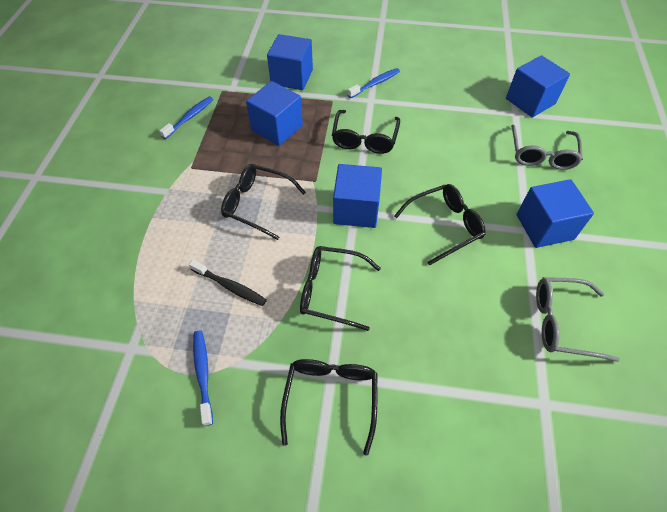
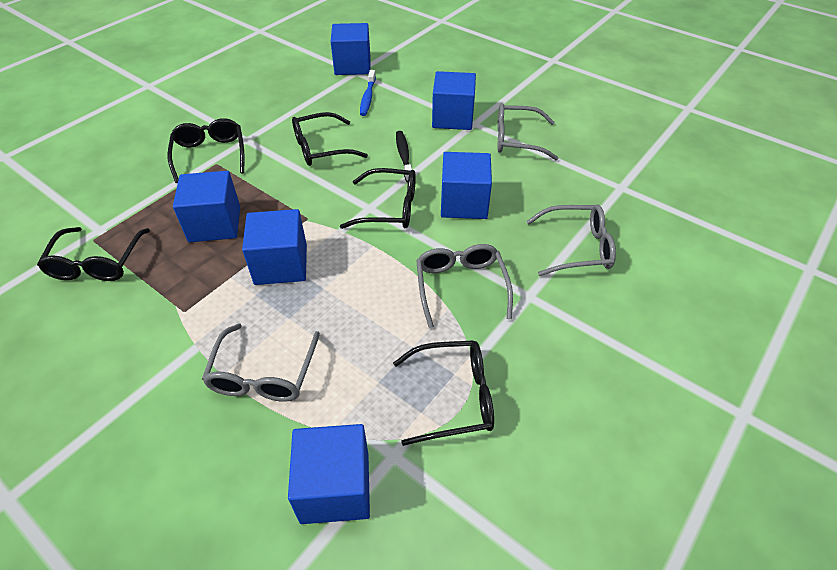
blue cube: [246,81,303,146] [267,34,313,90] [333,164,382,228] [506,55,570,118] [516,179,594,248] = 5 -> [173,171,240,242] [242,209,307,285] [288,424,370,524] [331,23,370,75] [432,71,476,130] [441,152,492,219] = 6
blue toothbrush: [159,96,213,139] [193,331,213,426] [347,68,400,98] = 3 -> [360,70,376,116] = 1
grey glasses: [511,124,583,170] [536,277,620,362] = 2 -> [202,323,320,402] [416,244,513,328] [497,103,558,160] [526,205,616,276] = 4

